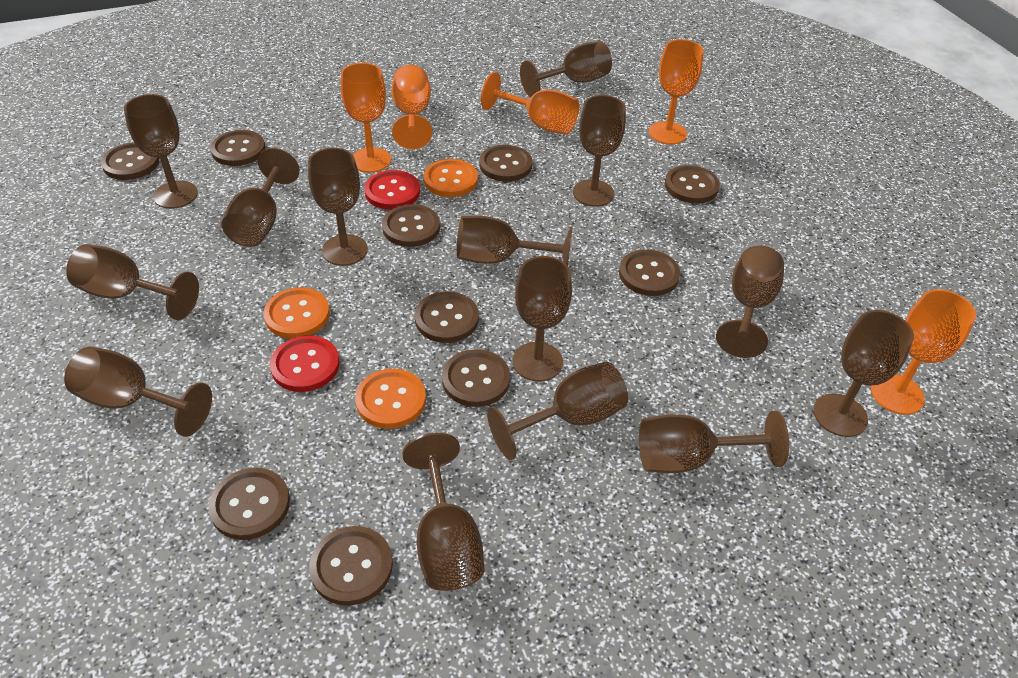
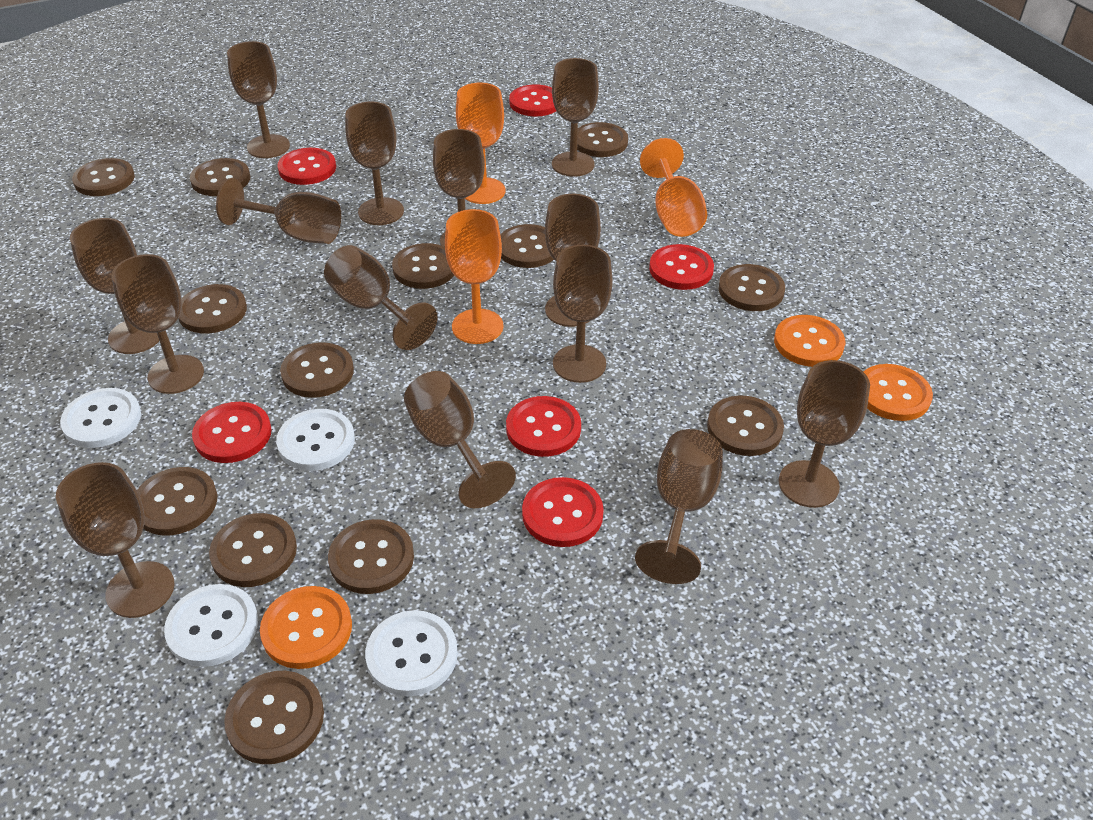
brown button: [101,142,159,180] [208,468,290,540] [210,130,266,166] [309,526,393,606] [382,204,440,247] [415,291,479,343] [442,349,510,407] [479,145,532,182] [619,249,680,296] [665,165,720,204] = 10 -> [72,158,135,196] [137,467,217,536] [178,284,247,334] [190,158,250,196] [209,513,297,587] [224,671,324,764] [280,342,354,398] [328,519,414,594] [392,243,454,289] [501,224,554,268] [577,122,628,157] [707,396,784,456] [718,264,785,311] = 13
orange goblet: [341,63,391,173] [392,65,432,149] [481,72,579,135] [649,39,704,145] [871,289,976,415] = 5 -> [445,209,504,344] [456,83,505,204] [640,138,707,237] = 3
red button: [270,335,340,392] [364,170,420,210] = 2 -> [192,402,272,463] [278,148,336,185] [506,396,581,457] [509,84,556,117] [522,477,604,547] [649,244,714,290] = 6
white button: none = 0 -> [60,388,141,448] [164,584,258,667] [276,409,355,471] [365,610,458,696] = 4

